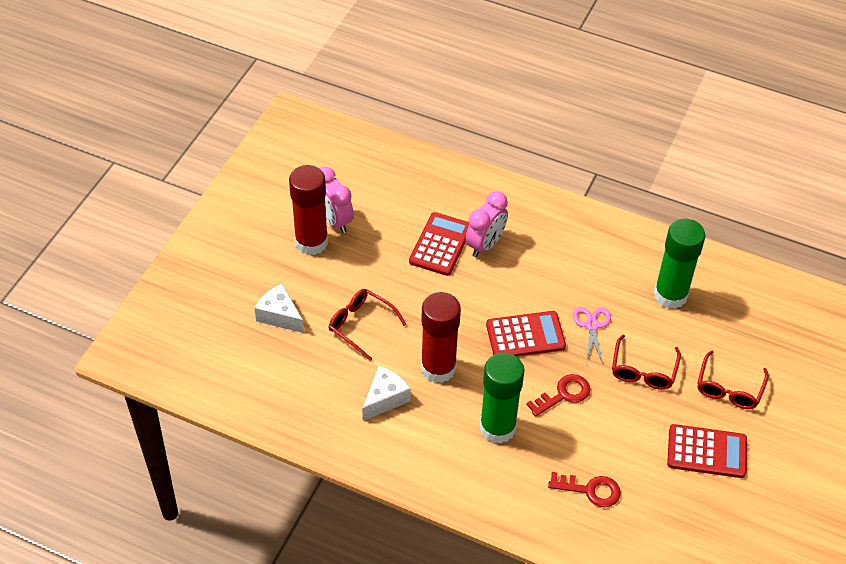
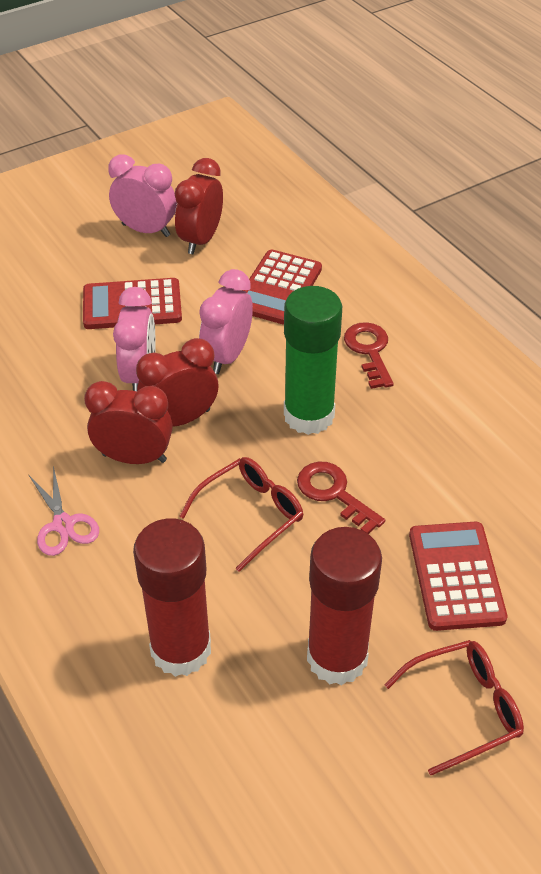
green glue stick: [480,352,524,444] [654,219,705,309] = 2 -> [284,286,342,435] = 1
pink clock: [319,167,354,233] [466,191,508,257] = 2 -> [108,154,177,237] [113,287,156,391] [199,269,253,374] = 3
red clock: none = 0 -> [84,381,173,464] [136,338,218,427] [175,158,223,254] = 3
red glasses: [329,289,406,361] [612,335,681,390] [697,350,769,409] = 3 -> [179,457,304,572] [385,640,524,775] = 2
white cheese: [254,284,304,333] [362,366,411,421] = 2 -> none = 0

